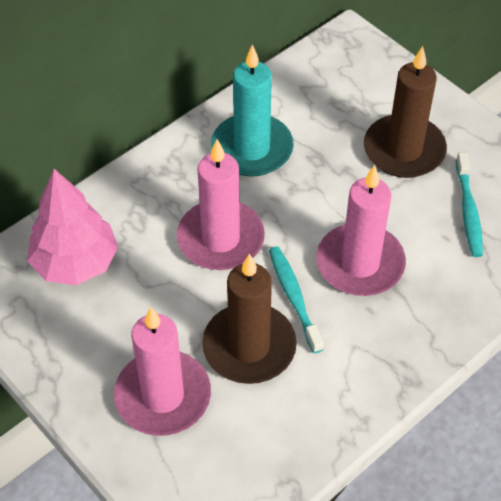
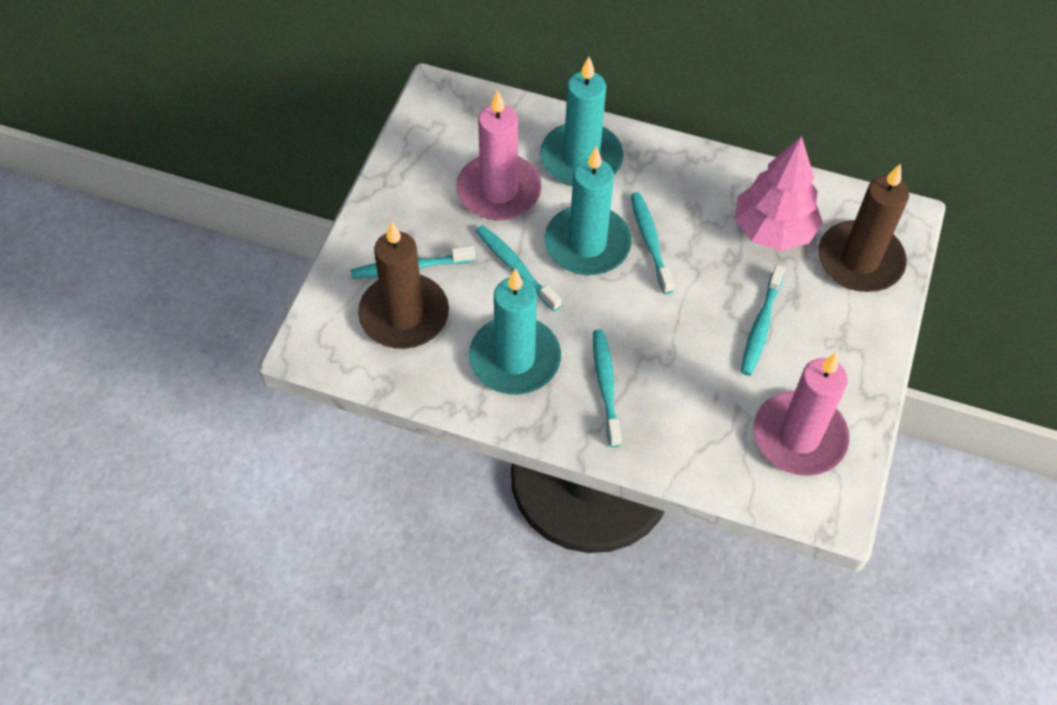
pink candle: [114,307,211,436] [177,139,265,270] [316,165,406,296] = 3 -> [457,90,541,220] [754,353,849,476] = 2
turquoise candle: [211,45,294,177] = 1 -> [469,268,561,395] [540,57,624,186] [544,146,632,275] = 3
turquoise toothbrush: [269,246,324,353] [456,152,483,257] = 2 -> [351,246,475,279] [476,225,562,312] [593,330,621,447] [630,192,674,294] [741,265,785,376] = 5

